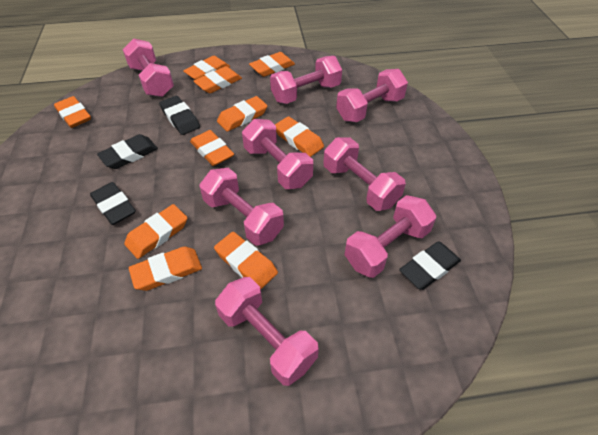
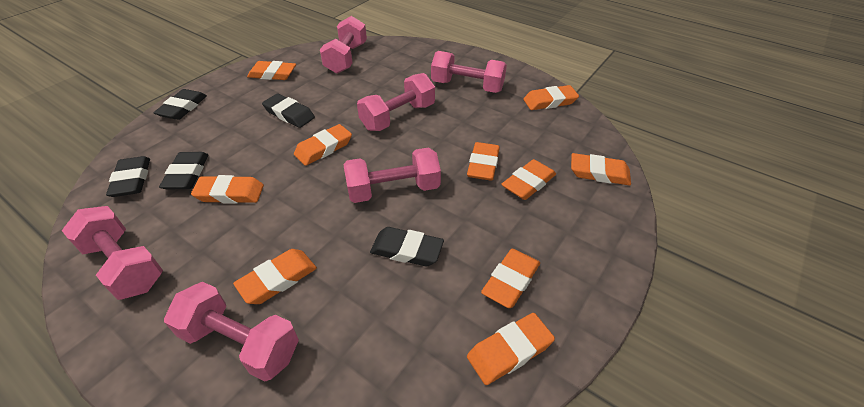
black eraser: [90,182,136,225] [97,134,158,169] [159,96,200,135] [399,241,461,290] = 4 -> [106,156,150,197] [154,89,207,120] [159,152,208,189] [262,93,315,128] [370,227,444,266] = 5
pink dumbbell: [123,38,174,97] [199,168,284,246] [215,277,319,386] [242,119,313,189] [270,56,342,104] [323,137,406,211] [336,69,408,122] [345,195,436,278] = 8 -> [62,206,163,300] [164,282,299,382] [320,16,367,74] [343,148,441,203] [357,73,435,131] [431,51,507,93] = 6

